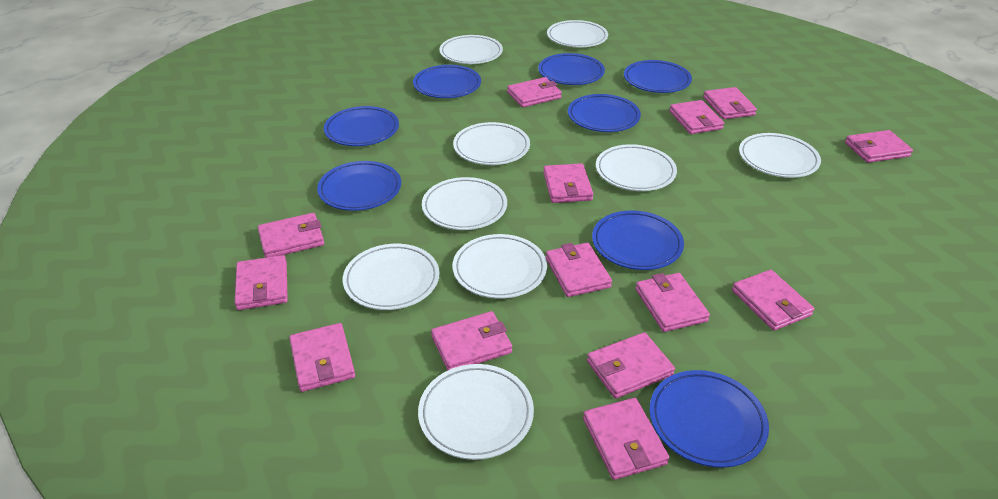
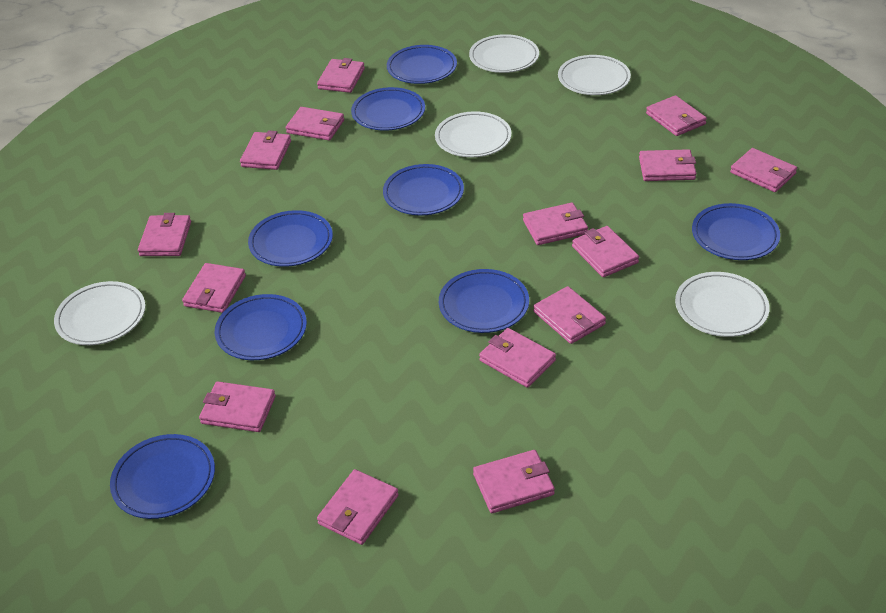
pink wallet: [235,255,288,310] [258,213,324,258] [289,323,355,392] [431,311,512,370] [507,77,562,107] [543,163,593,203] [546,243,612,297] [583,398,669,480] [587,332,675,399] [635,273,710,332] [669,100,724,134] [703,87,757,119] [732,270,814,331] [845,130,913,163] = 14 -> [138,213,191,256] [182,263,246,313] [199,382,276,432] [240,130,291,170] [286,107,344,140] [317,58,365,93] [317,469,399,545] [473,450,555,513] [479,328,556,388] [523,203,588,245] [533,286,606,344] [572,226,639,277] [639,149,696,181] [646,95,707,136] [730,148,797,192] = 15
white plate: [343,244,439,310] [418,364,534,460] [422,177,507,230] [439,35,503,64] [453,122,530,165] [453,234,547,299] [547,20,608,47] [596,144,677,191] [739,133,821,178] = 9 -> [54,281,145,345] [435,111,512,157] [469,34,539,73] [558,55,631,95] [675,272,770,337] = 5

